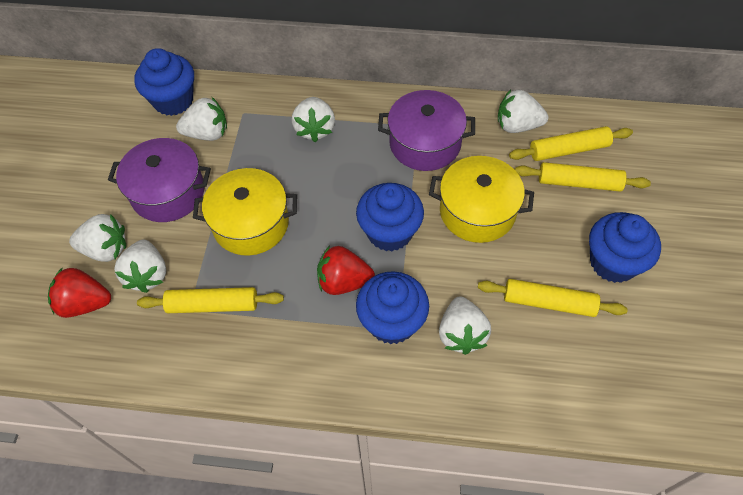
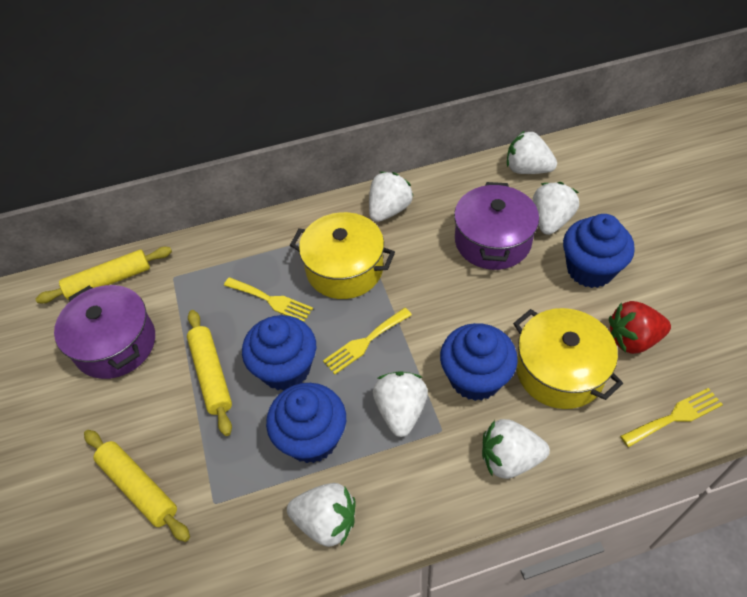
red strawberry: [48,267,111,318] [317,246,375,295] = 2 -> [609,301,671,354] = 1
yellow fork: none = 0 -> [224,277,313,322] [323,308,412,374] [620,388,723,447] = 3
yellow rolling pin: [137,287,284,313] [478,279,628,317] [509,126,633,161] [515,162,651,192] = 4 -> [35,247,172,304] [84,430,190,542] [187,310,232,436] = 3

